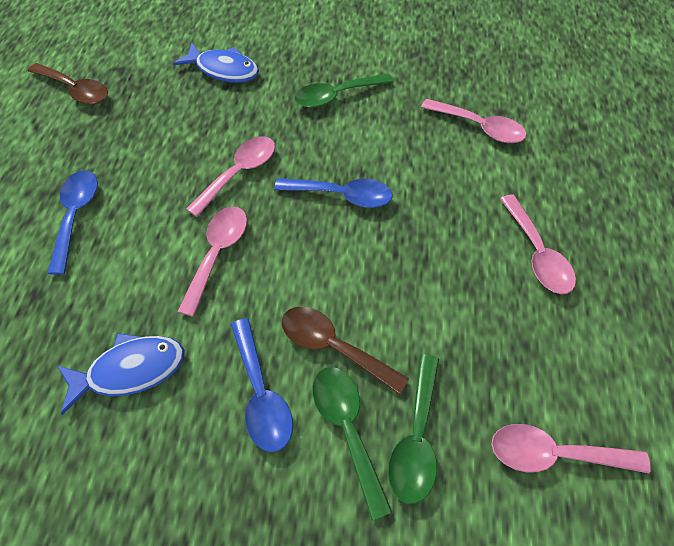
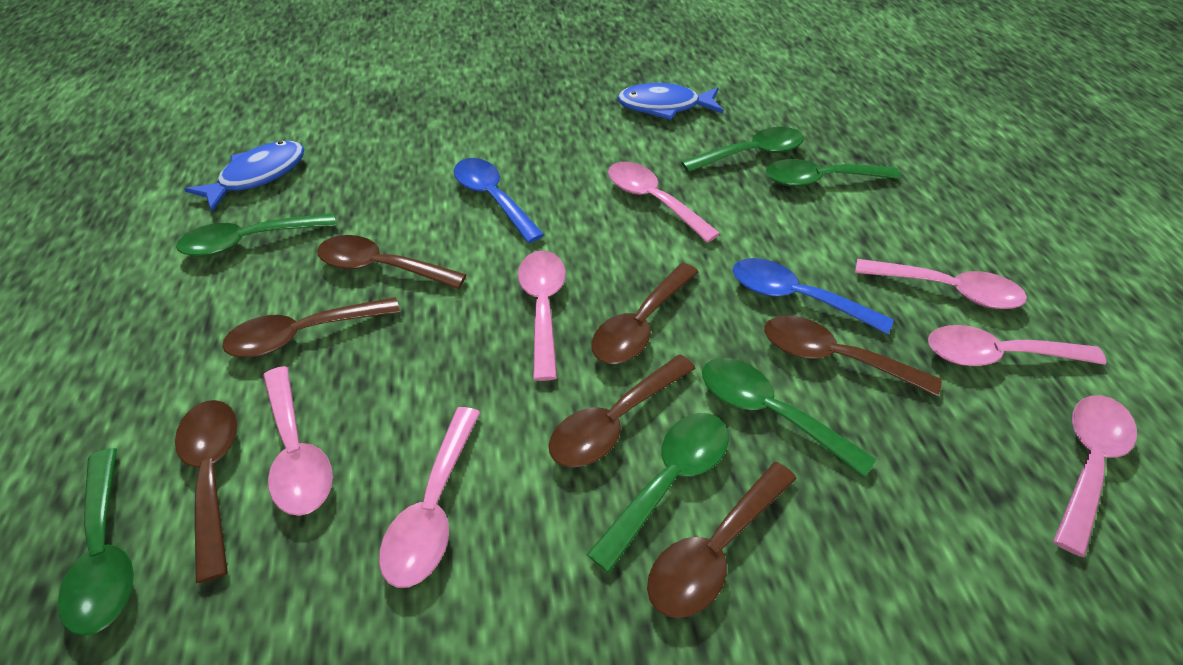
blue spoon: [47,170,98,275] [231,318,293,452] [274,178,393,208] = 3 -> [454,158,544,243] [733,258,894,334] = 2
brown spoon: [28,63,108,104] [282,307,409,395] = 2 -> [175,400,237,583] [222,297,400,357] [317,235,466,289] [549,355,696,467] [591,263,698,364] [647,462,797,618] [764,315,942,397] = 7
green spoon: [294,73,393,108] [312,367,392,521] [388,354,439,504] = 3 -> [58,448,134,636] [176,213,336,257] [587,413,729,573] [681,127,804,172] [702,358,876,477] [766,159,901,187] = 6
pink spoon: [177,207,247,317] [186,136,275,217] [421,99,527,143] [491,424,651,474] [500,194,576,294] = 5 -> [263,366,333,516] [379,407,481,588] [518,250,566,381] [608,162,720,243] [855,259,1027,309] [928,325,1107,366] [1053,395,1137,557] = 7

